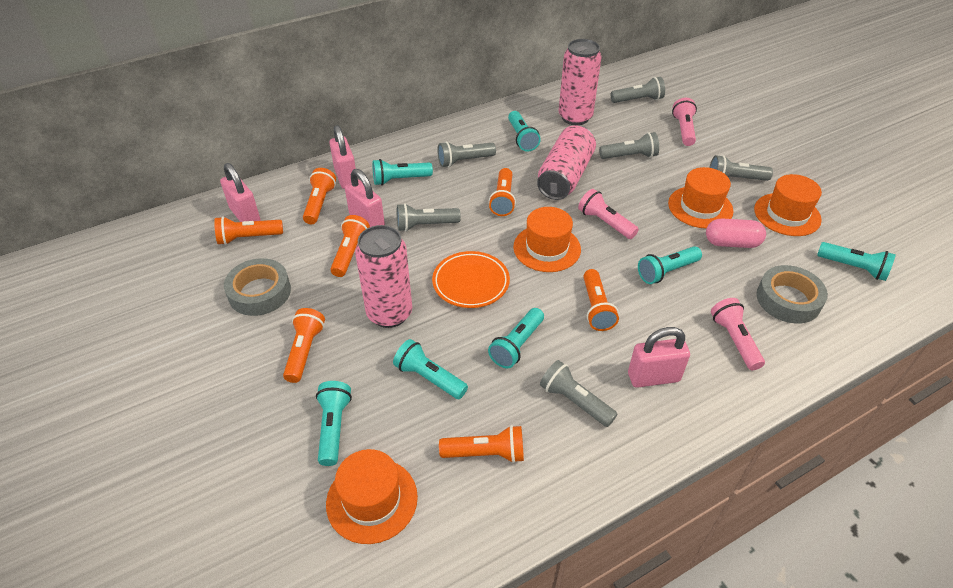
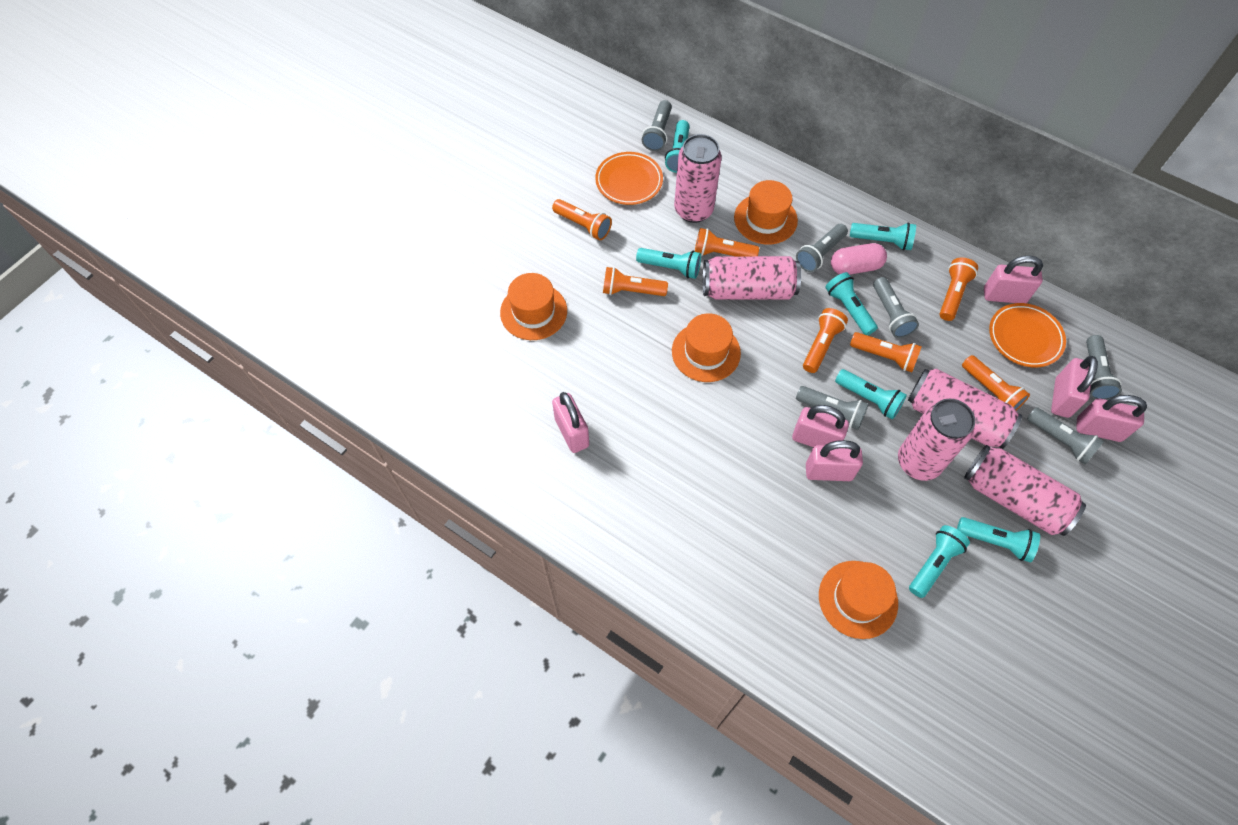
grey tape: [224,258,291,316] [756,265,828,324] = 2 -> none = 0
orange plate: [432,251,510,308] = 1 -> [595,152,663,205] [989,303,1066,367] = 2
pink can: [355,225,412,328] [537,125,596,200] [559,39,602,125] = 3 -> [674,134,722,223] [703,256,801,300] [898,399,975,481] [908,369,1022,449] [964,445,1086,536] = 5
pink flashlight: [578,189,639,239] [672,98,697,146] [711,298,765,370] = 3 -> none = 0
pink padlock: [220,163,261,222] [329,125,356,189] [345,169,385,227] [628,327,690,388] = 4 -> [552,392,589,453] [792,405,849,447] [806,440,863,481] [984,256,1043,303] [1051,356,1098,418] [1076,395,1147,442] = 6

